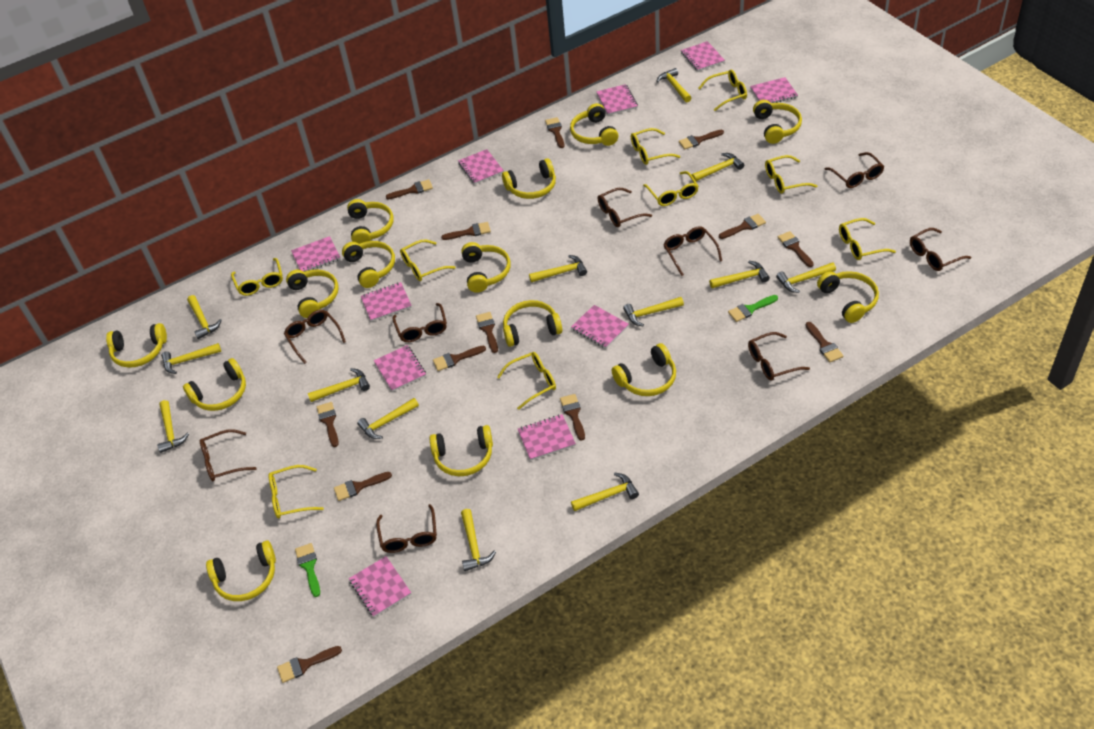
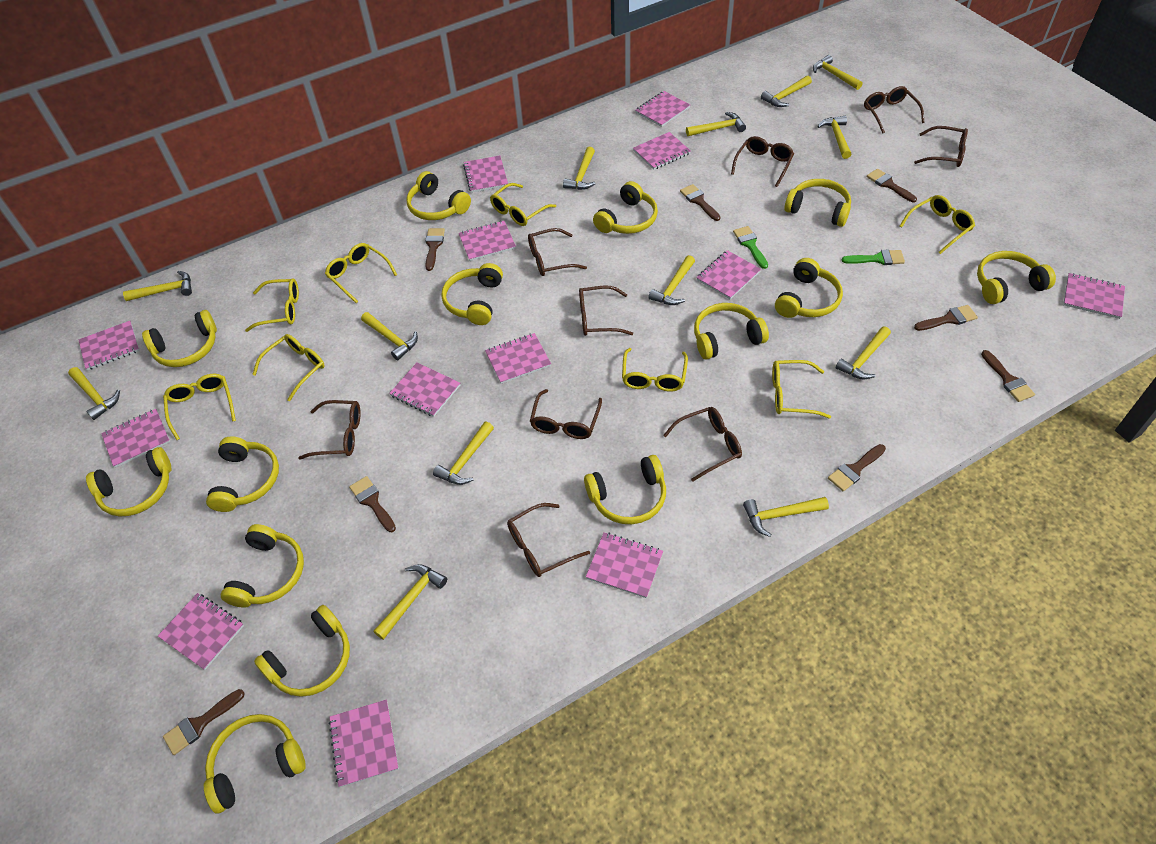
brown brush: [277,646,342,683] [317,402,339,447] [334,472,392,501] [386,179,433,199] [433,346,486,371] [441,222,491,240] [476,312,498,353] [545,117,565,148] [560,394,585,441] [679,130,724,150] [719,214,766,239] [778,231,814,267] [806,322,844,362] = 13 -> [163,689,245,755] [349,476,396,532] [425,228,445,271] [680,184,720,221] [828,444,886,492] [867,169,917,202] [914,305,978,331] [981,350,1035,402] = 8
pink notebook: [291,236,340,272] [349,556,411,617] [361,282,412,322] [374,345,426,392] [458,149,504,184] [518,414,576,460] [571,305,629,349] [596,84,638,115] [681,41,725,71] [750,77,798,103] = 10 -> [79,321,140,370] [101,409,170,468] [158,593,244,670] [329,700,399,787] [389,363,460,417] [459,221,516,261] [463,156,508,193] [485,333,551,384] [586,532,663,598] [633,132,691,170] [635,91,690,127] [696,250,761,299] [1063,273,1125,319] = 13
yellow glasses: [231,258,283,296] [269,465,324,519] [400,240,456,281] [497,352,556,410] [631,128,680,165] [643,171,699,206] [698,70,747,111] [765,155,817,194] [839,218,896,260] = 9 -> [163,374,236,440] [245,279,299,332] [252,334,325,402] [325,243,397,303] [490,183,556,226] [622,348,688,392] [772,360,831,419] [900,195,975,254] = 8

